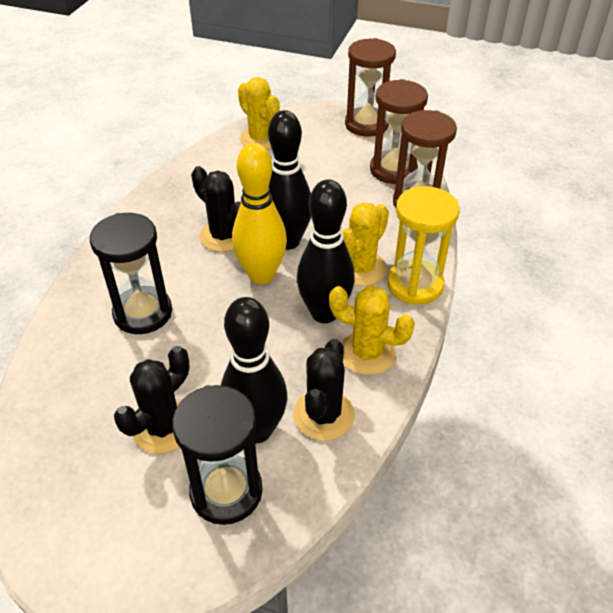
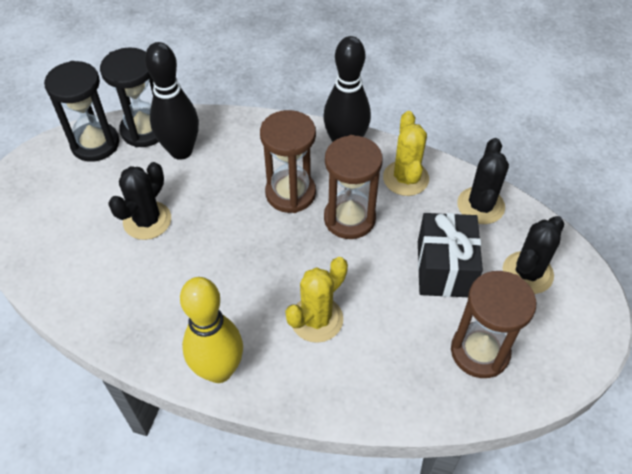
black bowling pin: [221,297,287,443] [268,110,311,250] [297,179,355,323] = 3 -> [145,42,199,160] [323,36,371,142] = 2
black gift: none = 0 -> [418,213,483,297] = 1
yellow cactus: [238,77,280,150] [329,286,415,375] [342,202,389,286] = 3 -> [285,257,348,343] [383,111,429,196] = 2
yellow hourglass: [387,186,460,305] = 1 -> none = 0

